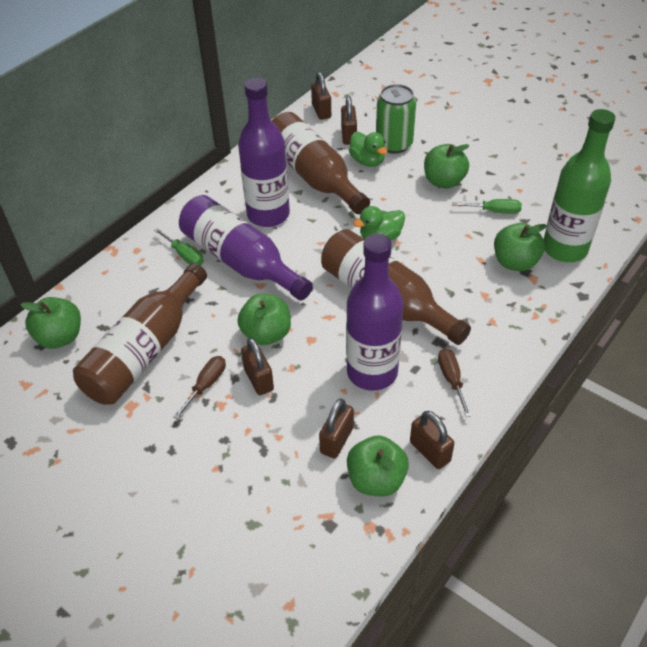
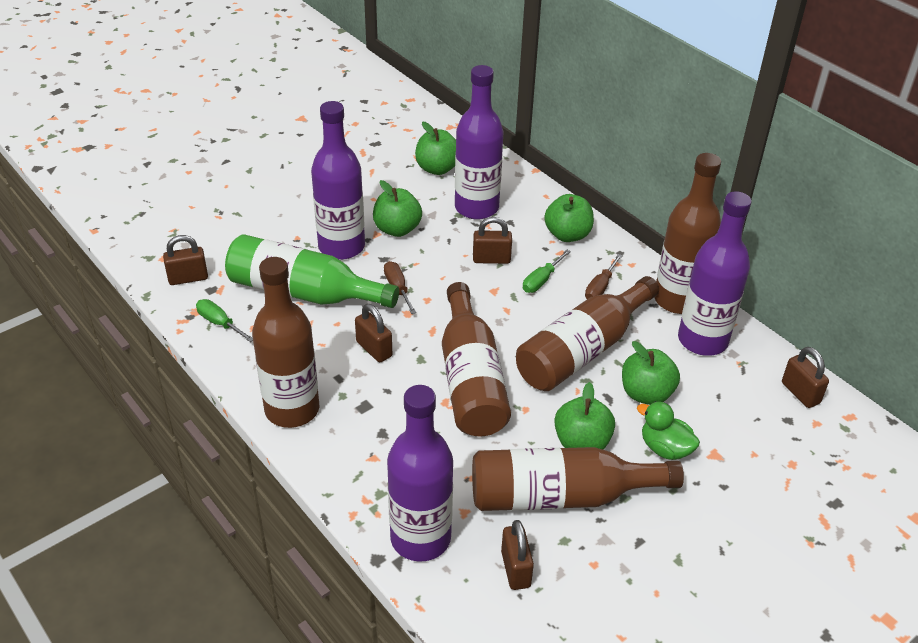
brown bottle: [73,263,207,405] [272,112,370,214] [321,229,471,345] = 3 -> [252,257,319,428] [442,282,511,437] [472,447,684,511] [516,276,659,391] [654,153,721,314] = 5
green can: [376,84,416,154] = 1 -> none = 0
green duck: [349,132,387,167] [353,206,405,240] = 2 -> [637,401,700,460] = 1
purple bottle: [179,195,313,301] [238,78,290,227] [346,234,404,391] = 3 -> [311,101,365,260] [387,385,453,562] [455,65,503,220] [678,191,752,356] = 4

